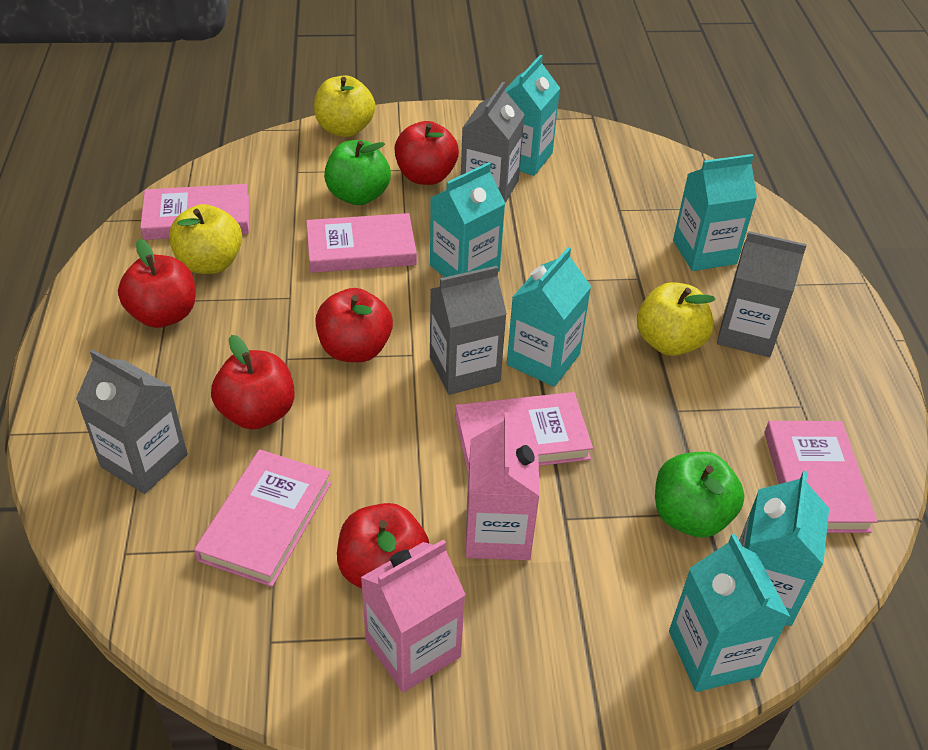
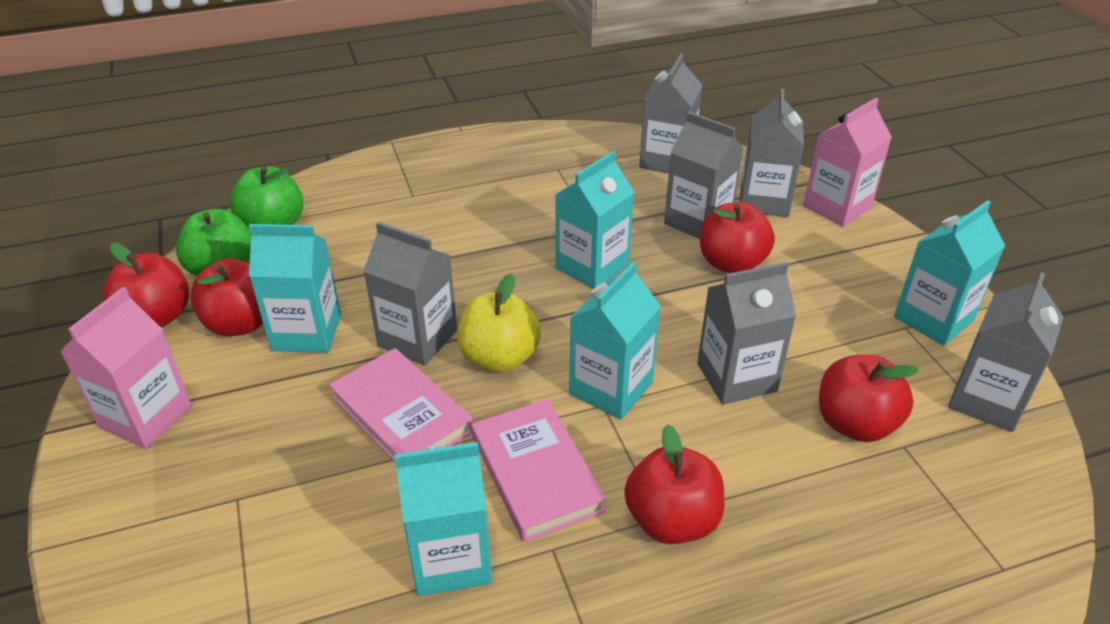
grey carton: [76,349,188,494] [430,266,507,395] [461,82,525,203] [717,231,807,357] = 4 -> [364,222,457,365] [639,53,703,173] [664,111,744,239] [697,262,796,404] [740,89,804,217] [948,272,1063,432] = 6
pink book: [140,184,249,240] [194,449,331,587] [306,213,417,273] [455,392,593,473] [764,421,878,533] = 5 -> [329,348,473,462] [471,399,606,542] = 2
turquoise carton: [430,162,506,277] [505,55,560,176] [507,247,591,387] [669,534,790,692] [673,154,757,271] [739,471,829,626] = 6 -> [249,224,341,353] [394,442,492,596] [555,151,634,289] [569,262,661,419] [894,200,1005,346] = 5
yellow apple: [169,204,242,274] [314,75,375,137] [637,282,715,356] = 3 -> [457,273,541,373] = 1

